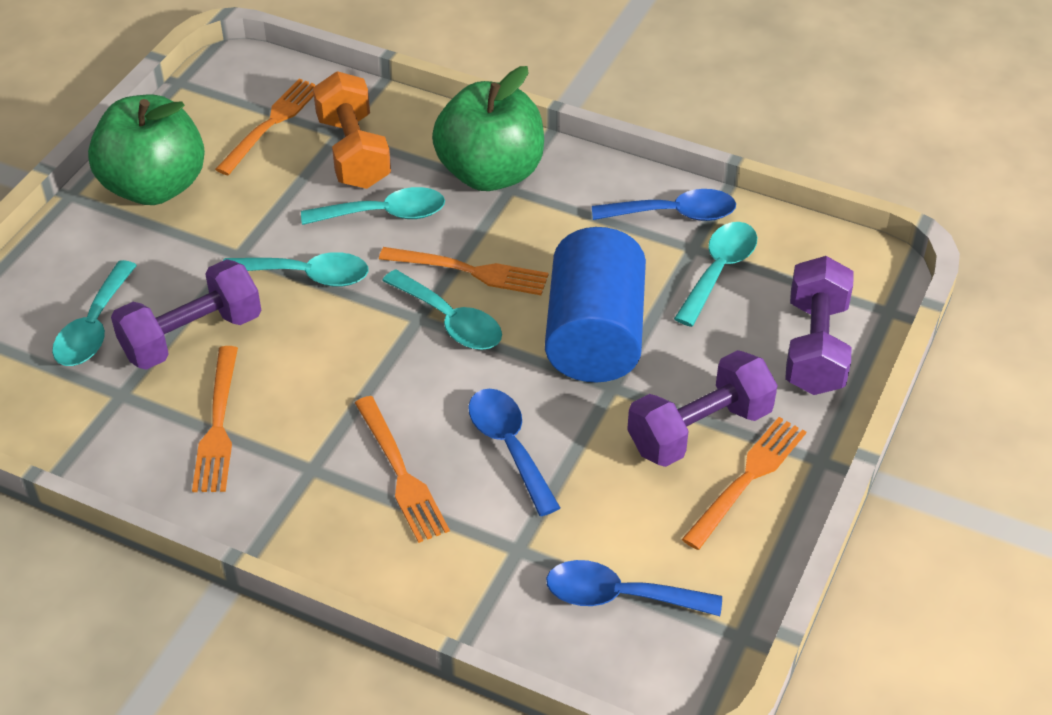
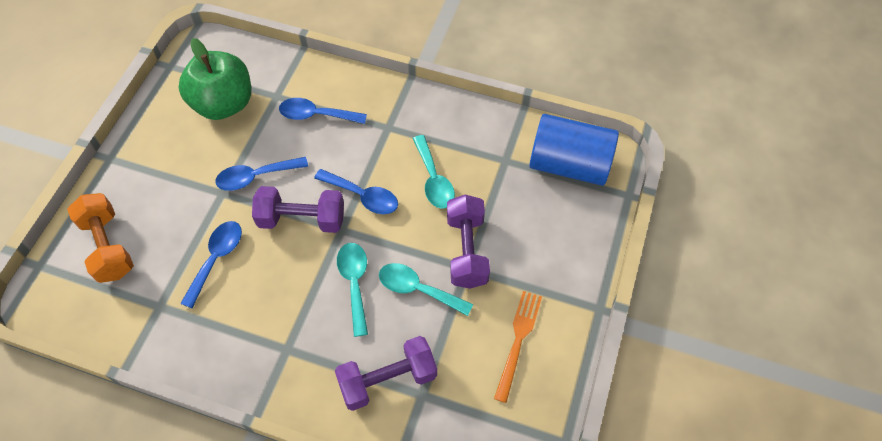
blue spoon: [468,389,560,516] [546,560,722,616] [592,189,736,221] = 3 -> [180,221,242,308] [215,157,308,191] [279,98,367,124] [314,169,398,214] = 4
green apple: [88,95,205,205] [432,66,544,191] = 2 -> [178,38,251,120] = 1
orange fork: [192,346,238,492] [215,79,315,175] [355,396,450,543] [379,247,549,295] [682,417,806,550] = 5 -> [494,291,542,403] = 1
turquoise spoon: [52,260,137,366] [223,252,369,287] [301,187,445,225] [382,269,502,350] [674,222,757,327] = 5 -> [337,243,368,337] [379,263,473,316] [413,135,455,209] = 3

